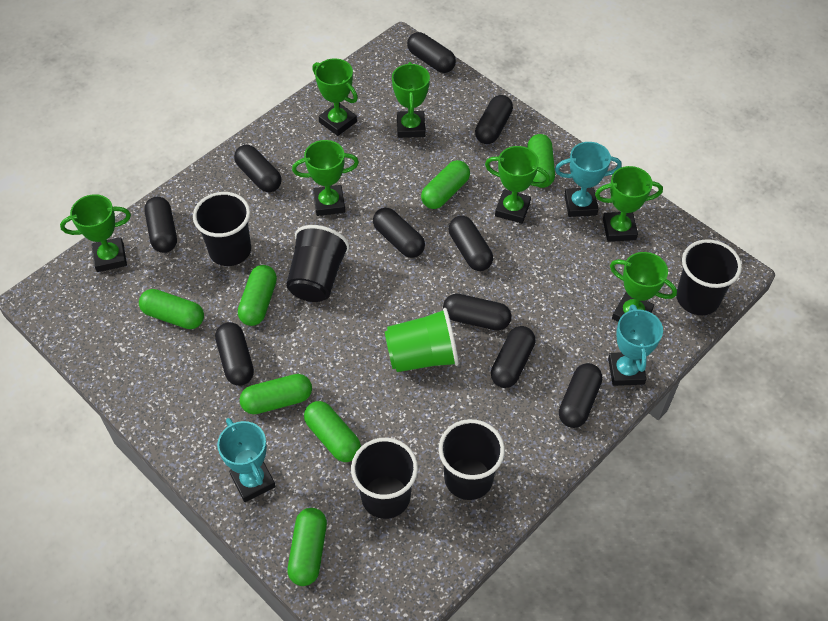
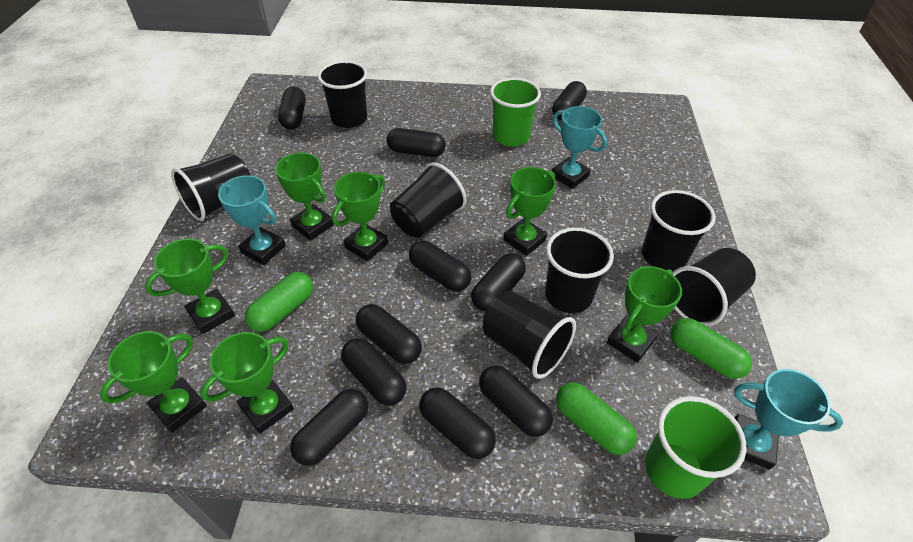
black cup: [193,192,251,266] [286,225,350,302] [351,438,418,519] [439,419,505,500] [676,239,742,315] = 5 -> [171,153,251,221] [318,61,367,128] [390,162,467,238] [483,291,576,379] [545,228,614,313] [642,190,715,271] [673,248,756,326] = 7
green capsule: [139,289,204,329] [238,265,277,326] [240,374,312,414] [287,508,327,586] [304,401,361,462] [421,160,470,209] [527,134,555,188] = 7 -> [245,272,313,332] [556,382,637,455] [671,318,752,379] = 3
green cup: [385,308,459,372] = 1 -> [490,78,541,147] [645,396,746,499] = 2

